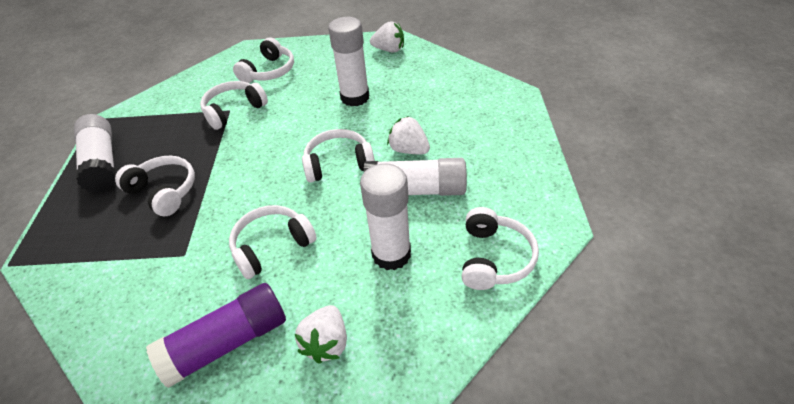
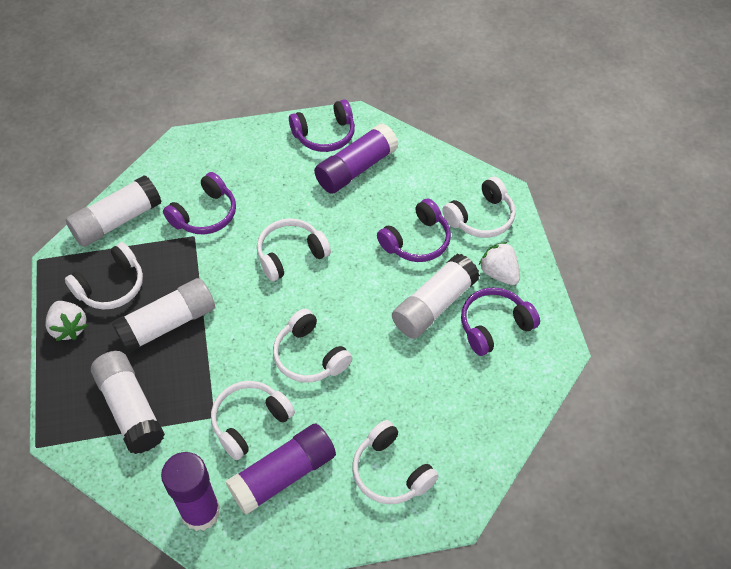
purple glue stick: [146,283,286,388] = 1 -> [161,452,220,531] [225,424,336,515] [314,123,399,194] = 3
purple headphones: none = 0 -> [163,172,236,234] [289,99,355,152] [377,198,451,262] [461,287,540,356] = 4
white strawberry: [295,305,347,364] [370,21,404,52] [387,116,430,154] = 3 -> [45,301,88,341] [479,242,520,285] = 2

